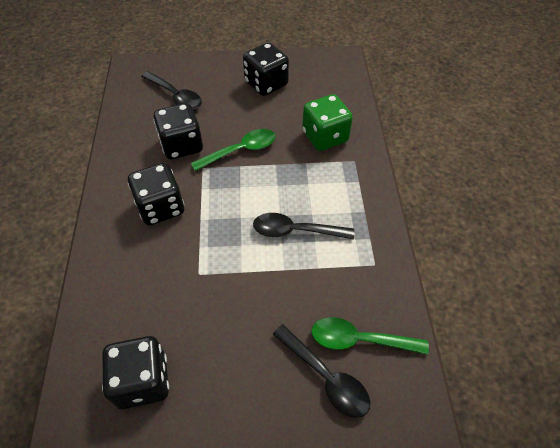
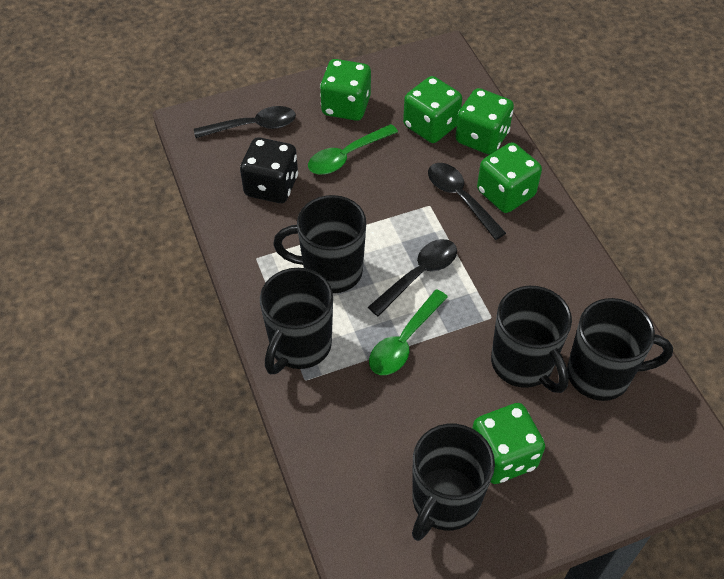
black dice: [102,336,169,409] [128,163,184,225] [153,103,203,160] [243,43,289,96] = 4 -> [240,137,298,203] = 1
black mug: none = 0 -> [260,268,333,374] [273,195,366,293] [412,424,495,541] [491,286,572,393] [567,298,673,401] = 5
green dice: [302,94,353,151] = 1 -> [320,59,371,121] [403,76,462,143] [455,88,514,155] [472,403,545,484] [477,143,542,213] = 5

